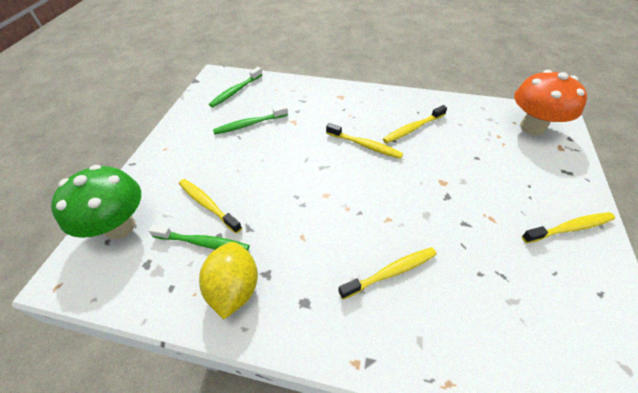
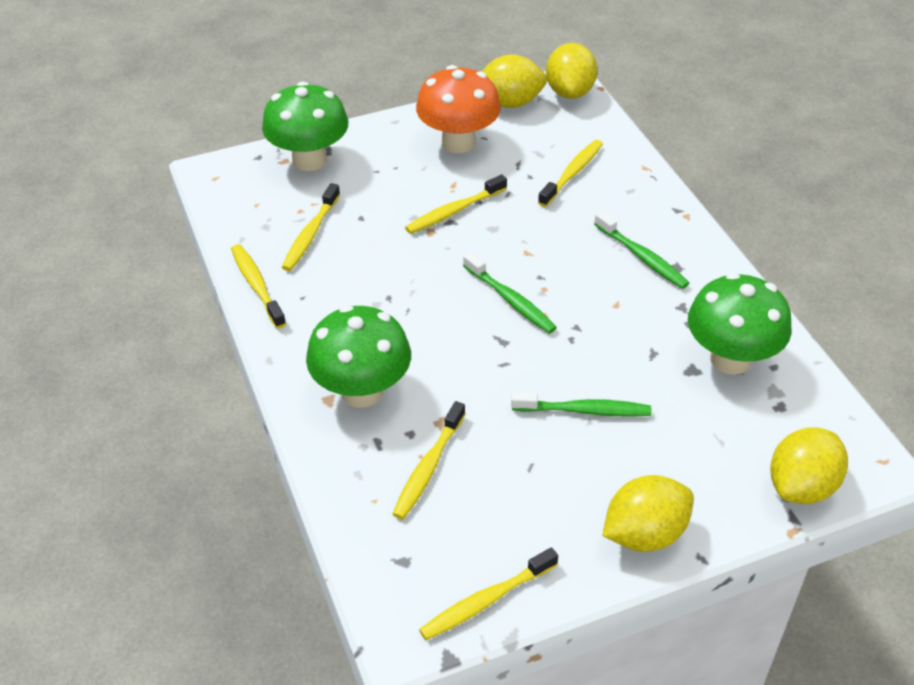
green mushroom: [51,165,141,239] = 1 -> [262,81,348,171] [306,305,411,408] [688,273,792,375] = 3
yellow lemon: [199,242,258,319] = 1 -> [482,55,547,108] [546,43,598,99] [602,475,694,552] [770,427,848,504] = 4
yellow toothbrush: [179,179,242,233] [326,123,403,159] [339,247,437,299] [383,105,447,143] [522,212,615,243] = 5 -> [231,244,286,328] [282,183,340,271] [392,401,465,519] [405,174,507,234] [419,548,558,640] [538,140,603,207] = 6

